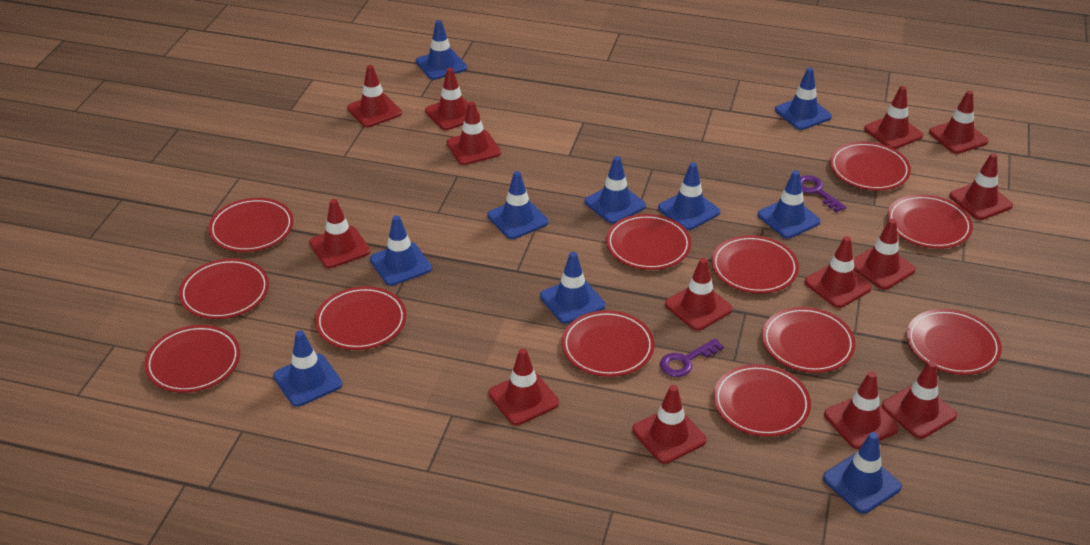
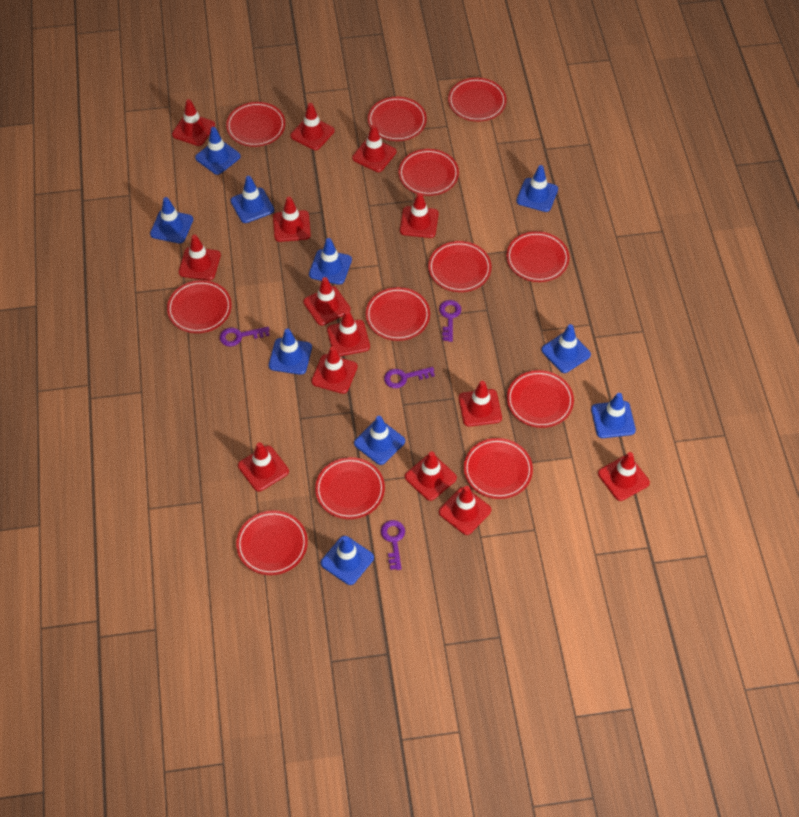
purple key: [660,338,724,377] [800,175,846,212] = 2 -> [220,327,270,347] [381,520,405,570] [384,367,435,388] [439,300,461,342] = 4

